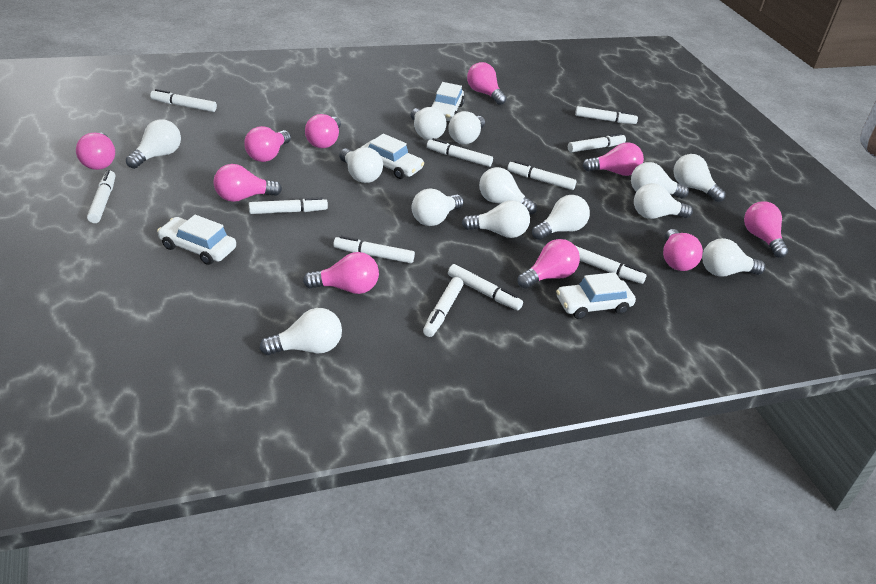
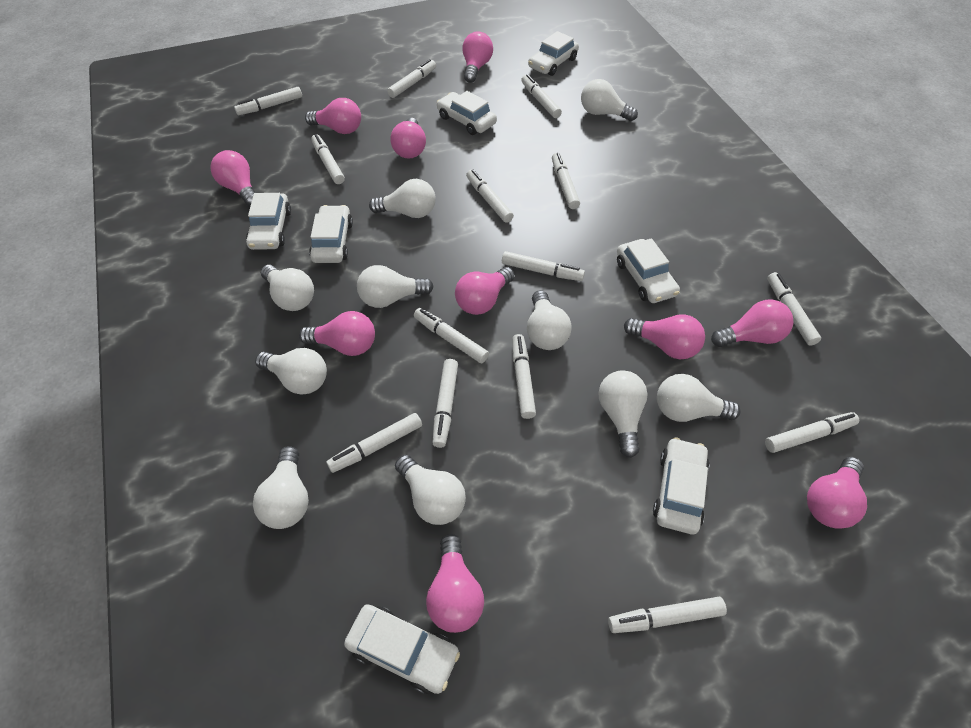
white car: [157,215,236,265] [362,134,424,179] [430,82,465,121] [556,272,636,319] = 4 -> [246,193,291,250] [309,205,353,263] [344,605,460,694] [437,91,497,135] [528,31,579,76] [617,238,680,303] [653,437,709,534] = 7
white light bulb: [126,119,181,169] [260,308,342,355] [339,147,383,183] [410,107,447,140] [412,188,464,226] [448,111,485,144] [462,200,530,238] [479,167,537,215] [532,195,590,240] [631,162,689,198] [634,183,693,219] [673,154,726,202] [702,238,765,276] = 13 -> [253,446,309,529] [255,348,327,395] [261,265,314,311] [357,265,434,308] [369,179,436,218] [395,455,466,525] [527,290,572,350] [581,79,638,121] [598,370,647,458] [657,374,741,422] = 10
white marker: [87,170,116,223] [150,89,217,112] [249,197,328,214] [333,236,415,263] [423,277,463,337] [427,138,493,167] [448,264,523,310] [508,160,576,190] [568,133,626,152] [575,106,638,124] [576,246,646,284] = 11 -> [234,87,302,115] [311,134,345,184] [326,413,422,473] [387,59,436,98] [414,308,489,363] [432,359,458,448] [466,170,514,223] [502,251,585,281] [512,334,536,419] [521,74,562,118] [552,153,580,209] [608,597,727,633] [765,412,859,453] [767,272,821,346] = 14

